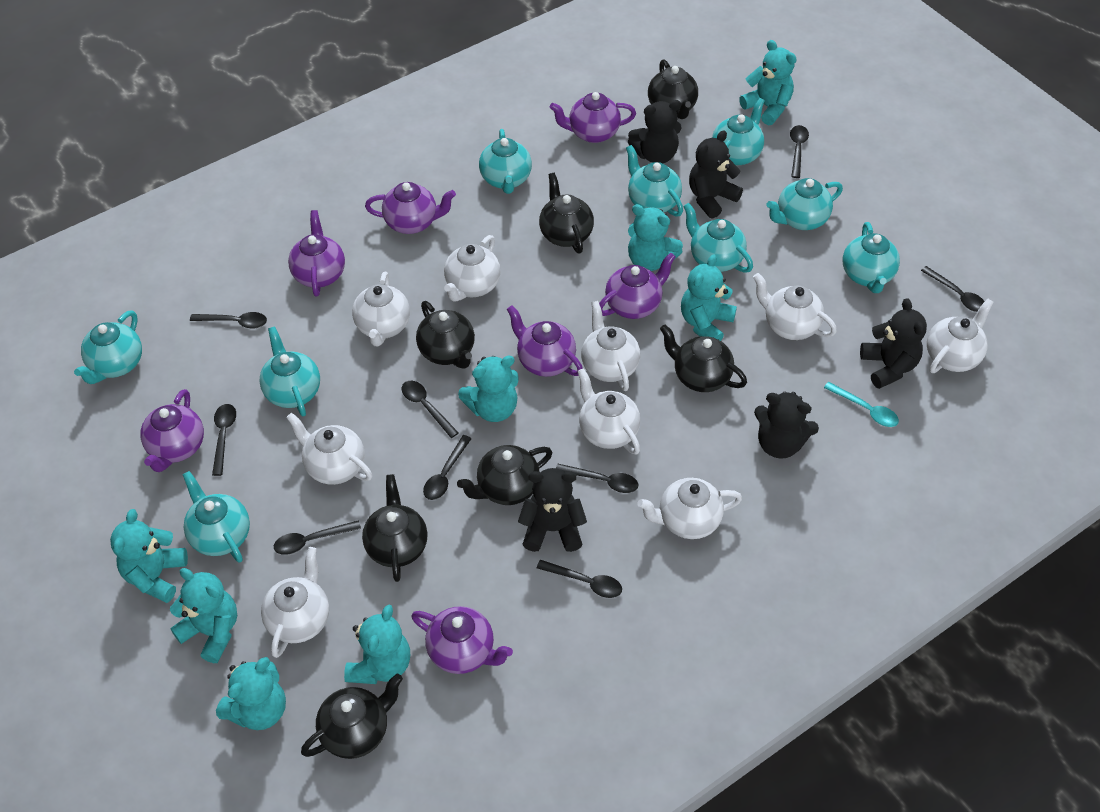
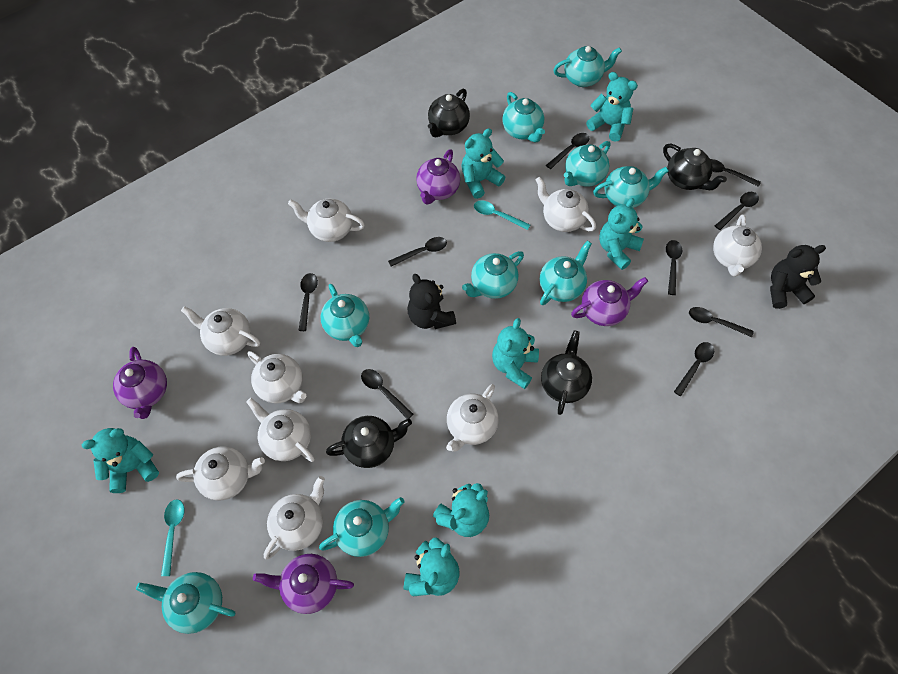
black teapot: [301,674,403,759] [362,474,428,582] [416,301,475,369] [457,445,552,505] [539,172,594,253] [648,60,698,119] [660,324,747,392] = 7 -> [326,416,412,468] [428,89,470,137] [541,330,592,415] [663,144,727,190] = 4
black teddy bear: [518,468,587,552] [628,100,682,163] [689,130,743,219] [754,391,819,459] [860,298,927,389] = 5 -> [407,274,456,329] [770,245,826,309] = 2
purple teapot: [140,389,204,472] [288,210,345,297] [365,182,456,234] [411,606,513,674] [507,305,583,377] [550,92,636,143] [599,253,676,319] = 7 -> [113,347,167,419] [253,554,354,614] [416,149,460,205] [571,277,648,326] = 4
turquoise spoon: [824,382,899,427] = 1 -> [161,499,185,576] [474,200,530,230] = 2
turquoise teddy bear: [110,509,188,603] [170,568,237,663] [216,657,286,730] [344,605,410,684] [458,356,518,422] [628,204,683,271] [681,254,737,341] [739,40,797,125] = 8 -> [82,428,159,493] [404,537,459,596] [433,483,489,537] [461,128,505,199] [492,318,539,389] [586,72,638,142] [599,198,644,270] = 7

